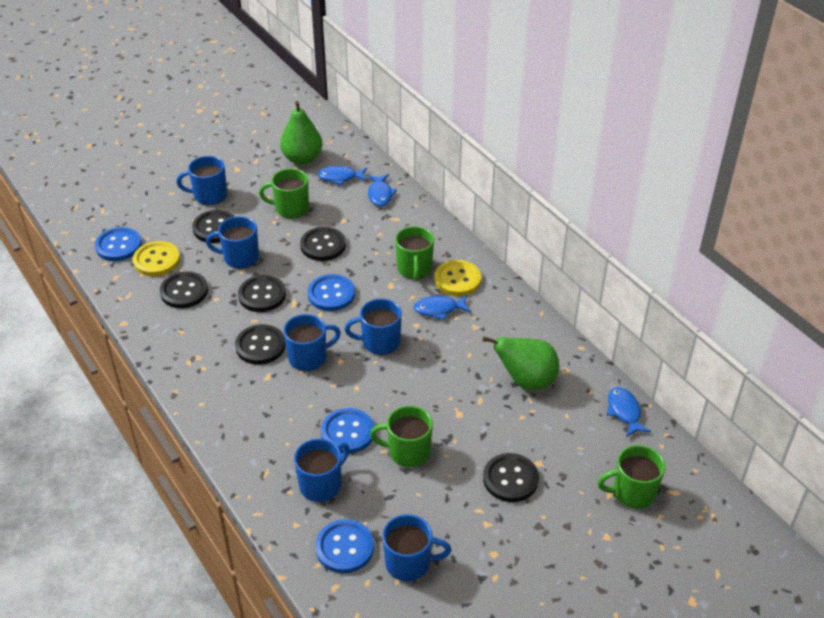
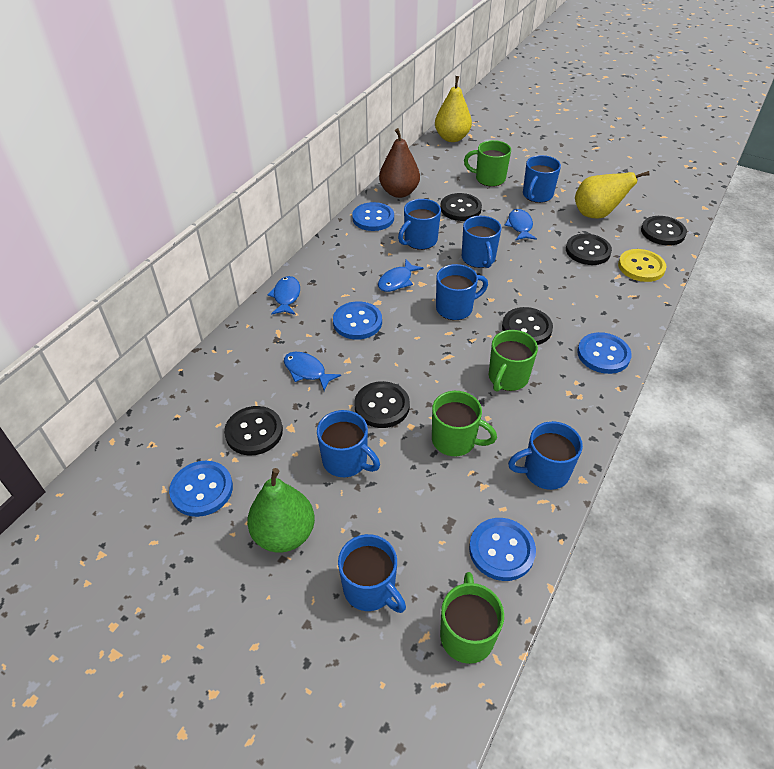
blue button: [95,227,142,261] [308,274,355,311] [315,519,374,573] [321,408,374,454] = 4 -> [169,461,233,517] [333,301,382,340] [352,202,394,231] [469,518,536,581] [577,332,632,374] = 5
blue mug: [176,156,227,205] [206,216,259,269] [284,314,341,371] [294,439,350,502] [345,298,402,355] [382,514,451,581] = 6 -> [317,410,380,477] [338,534,406,613] [398,199,441,250] [436,264,488,320] [462,216,501,268] [508,421,583,490] [523,155,561,203] = 7
brown pear: none = 0 -> [379,128,420,198] = 1
green pear: [280,101,323,165] [482,336,559,390] = 2 -> [247,468,315,553] = 1
yellow button: [133,241,180,276] [434,260,481,296] = 2 -> [618,249,666,282] = 1
yellow pear: none = 0 -> [435,76,472,142] [575,171,649,219] = 2

